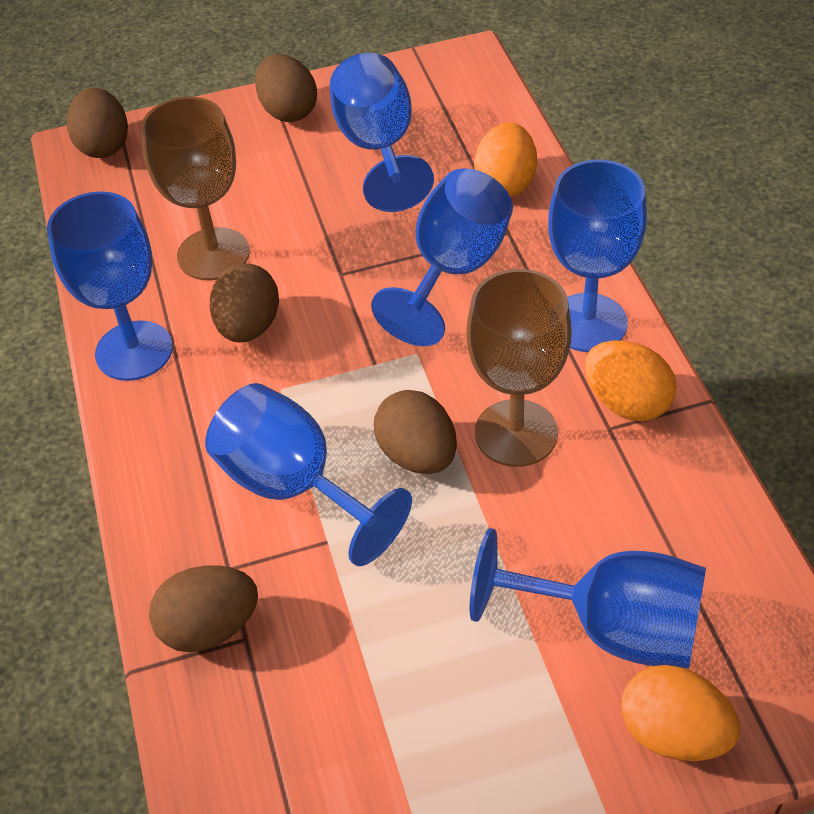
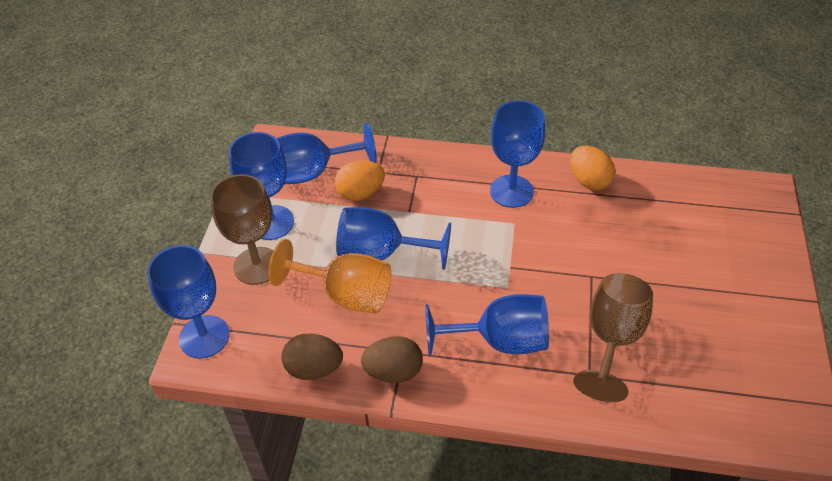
brown egg: [67,88,128,158] [149,565,258,652] [210,263,279,342] [255,54,317,122] [374,390,457,474] = 5 -> [281,334,343,380] [361,336,423,383] = 2
orange egg: [474,122,537,197] [585,341,676,422] [621,665,740,761] = 3 -> [334,161,385,201] [570,146,615,190] = 2
orange goblet: none = 0 -> [268,239,391,314] = 1

